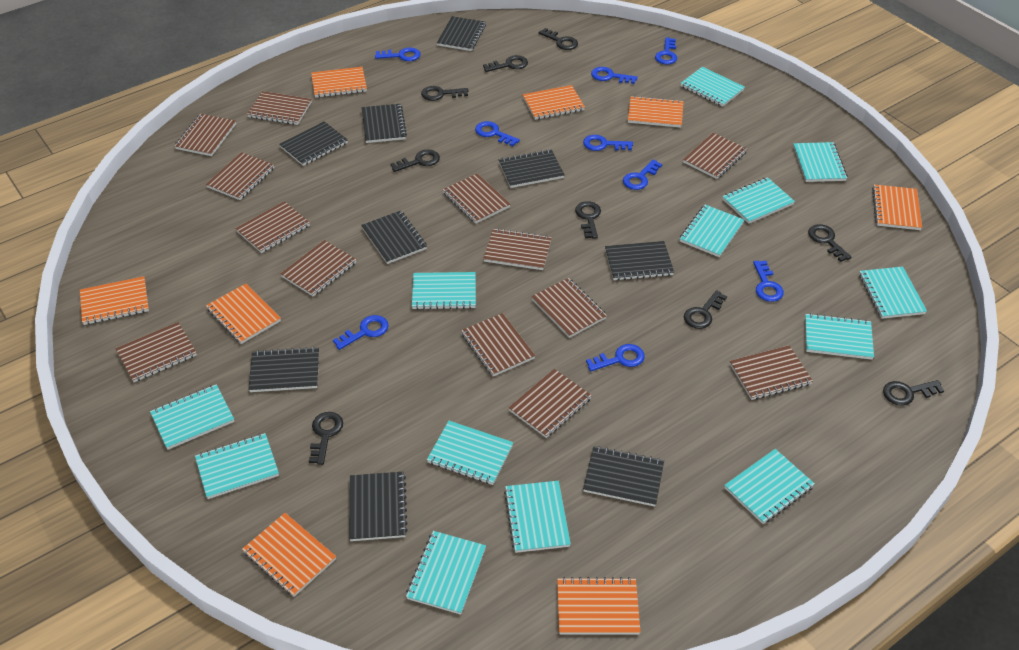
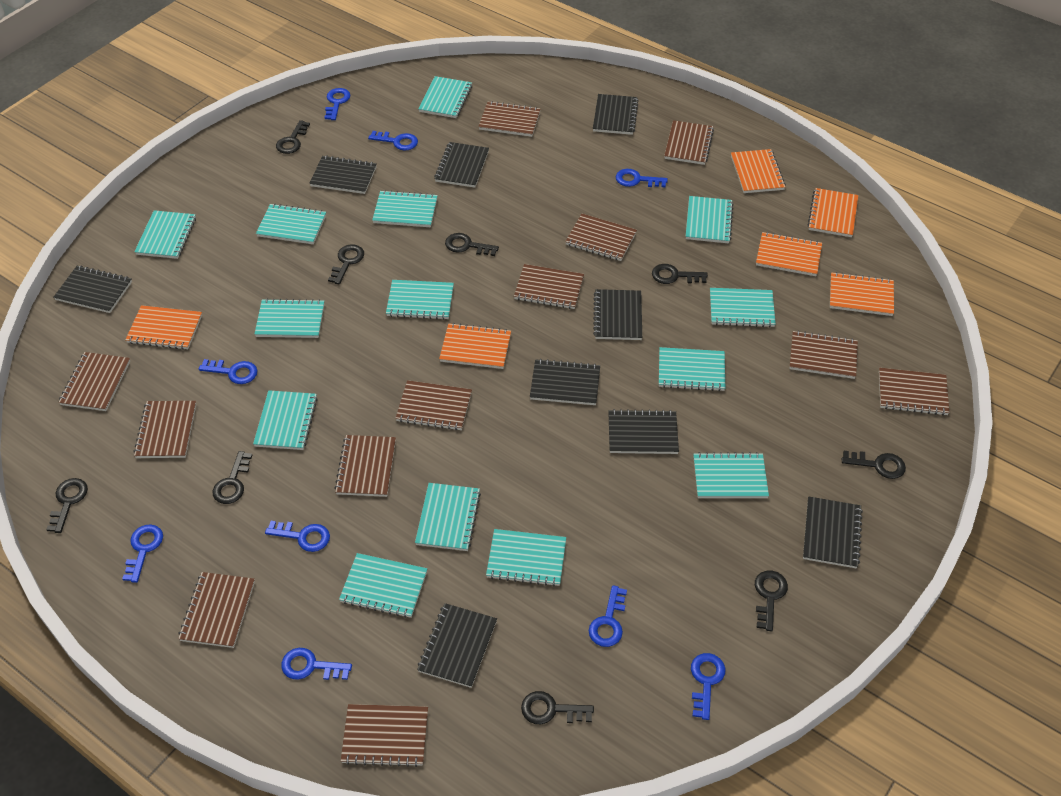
brown notebook: [115,322,197,382] [175,114,236,156] [206,152,274,200] [235,201,310,253] [247,91,312,125] [280,240,356,297] [443,174,510,224] [461,313,535,376] [483,228,552,270] [508,369,592,438] [531,278,607,338] [683,133,747,179] [730,345,813,400] = 13 -> [59,352,130,411] [133,401,196,458] [178,572,255,648] [335,435,396,497] [341,704,428,767] [395,380,472,430] [478,101,540,137] [514,264,584,309] [565,214,637,261] [664,120,714,165] [789,331,858,379] [879,368,950,416] = 12
orange notebook: [80,276,149,325] [206,283,281,344] [242,513,336,597] [311,67,367,97] [523,85,585,120] [557,577,641,635] [628,96,684,128] [872,184,922,230] = 8 -> [125,305,202,350] [439,323,511,369] [731,149,786,193] [756,232,822,276] [807,188,858,237] [830,272,894,316] = 6
turquoise notebook: [150,384,234,450] [195,433,279,499] [406,531,486,615] [412,272,476,310] [427,421,513,485] [504,481,571,553] [680,67,745,107] [680,205,744,257] [722,177,795,224] [724,449,815,524] [793,142,847,182] [805,313,874,360] [859,267,927,319] = 13 -> [134,210,196,259] [253,390,318,450] [255,298,324,338] [256,204,326,244] [339,553,427,618] [372,190,438,227] [386,280,454,320] [415,483,481,551] [418,76,472,118] [486,529,566,587] [659,347,725,391] [686,196,734,243] [693,452,769,498] [710,288,776,327] = 14

